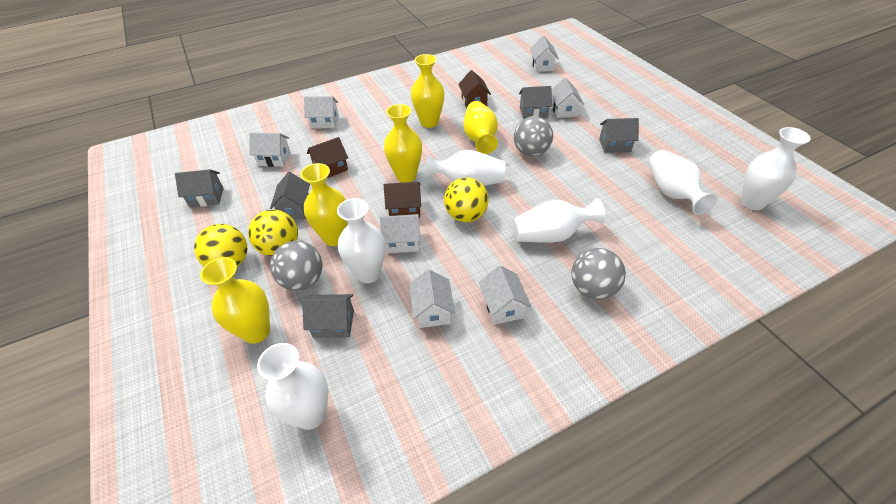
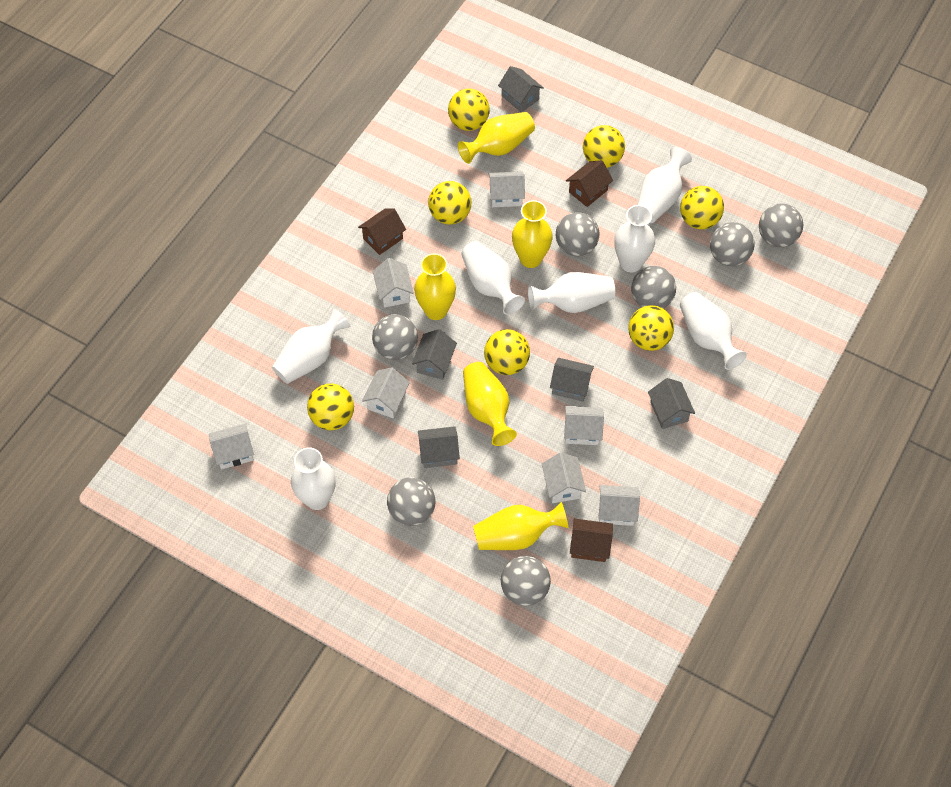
grey ball: [270,241,323,291] [514,116,553,156] [572,248,626,300] = 3 -> [372,314,418,360] [387,477,436,526] [501,556,551,606] [556,212,599,256] [631,266,676,308] [710,222,755,266] [759,204,803,247] = 7
white vase: [257,343,328,430] [337,198,385,283] [425,150,505,186] [512,198,605,243] [648,150,718,215] [741,127,811,210] = 6 -> [272,308,350,384] [291,448,336,510] [461,241,525,315] [528,272,615,313] [614,205,655,272] [637,147,692,223] [680,292,747,370] = 7
yellow ball: [194,224,247,267] [248,209,298,256] [444,177,489,222] = 3 -> [307,383,354,430] [428,181,471,224] [448,88,490,131] [484,329,530,375] [583,125,625,168] [628,305,674,351] [680,186,724,229] = 7

